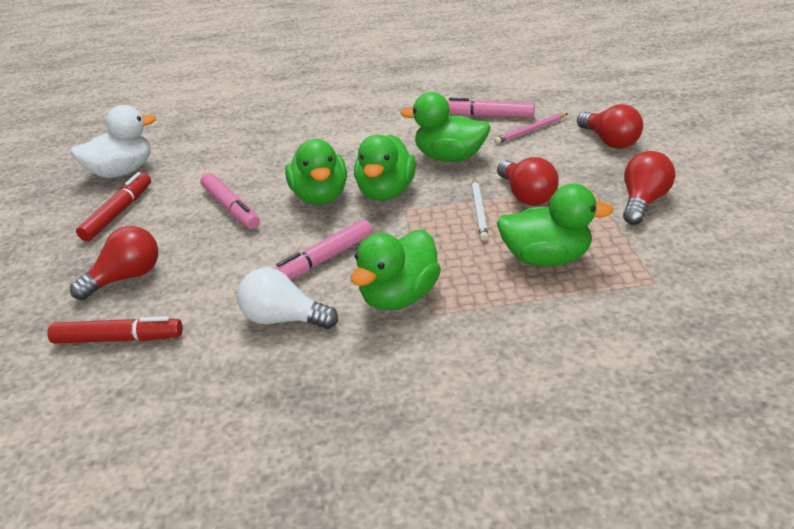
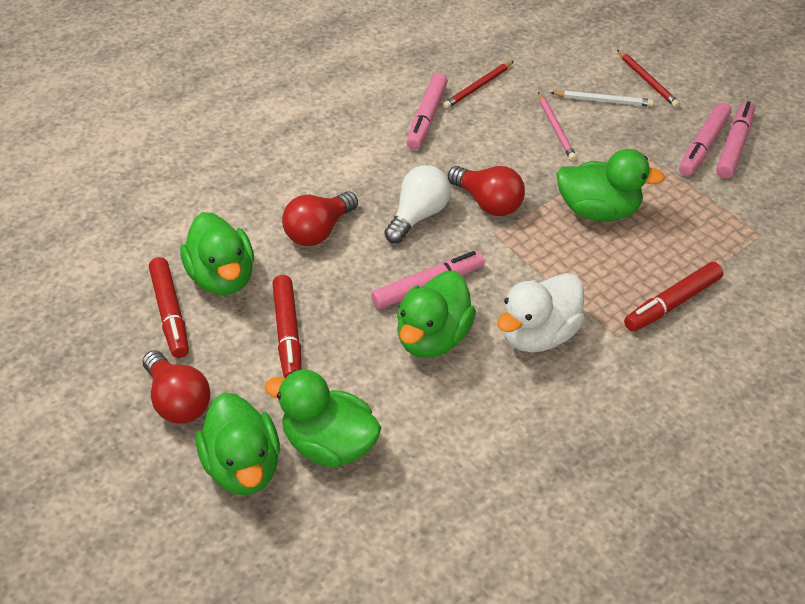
pink marker: [200,173,260,229] [274,219,373,280] [447,98,535,118] = 3 -> [371,251,484,309] [407,73,448,150] [679,102,731,176] [716,101,755,179] = 4
red light bulb: [70,226,158,300] [497,157,559,206] [577,104,643,149] [623,151,675,225] = 4 -> [143,350,211,424] [282,191,358,246] [448,166,525,216] = 3
red marker: [47,316,183,344] [76,172,151,241] = 2 -> [149,257,189,358] [272,275,301,378] [624,262,723,332] = 3
red pencil: none = 0 -> [443,61,514,109] [617,50,680,108] = 2

